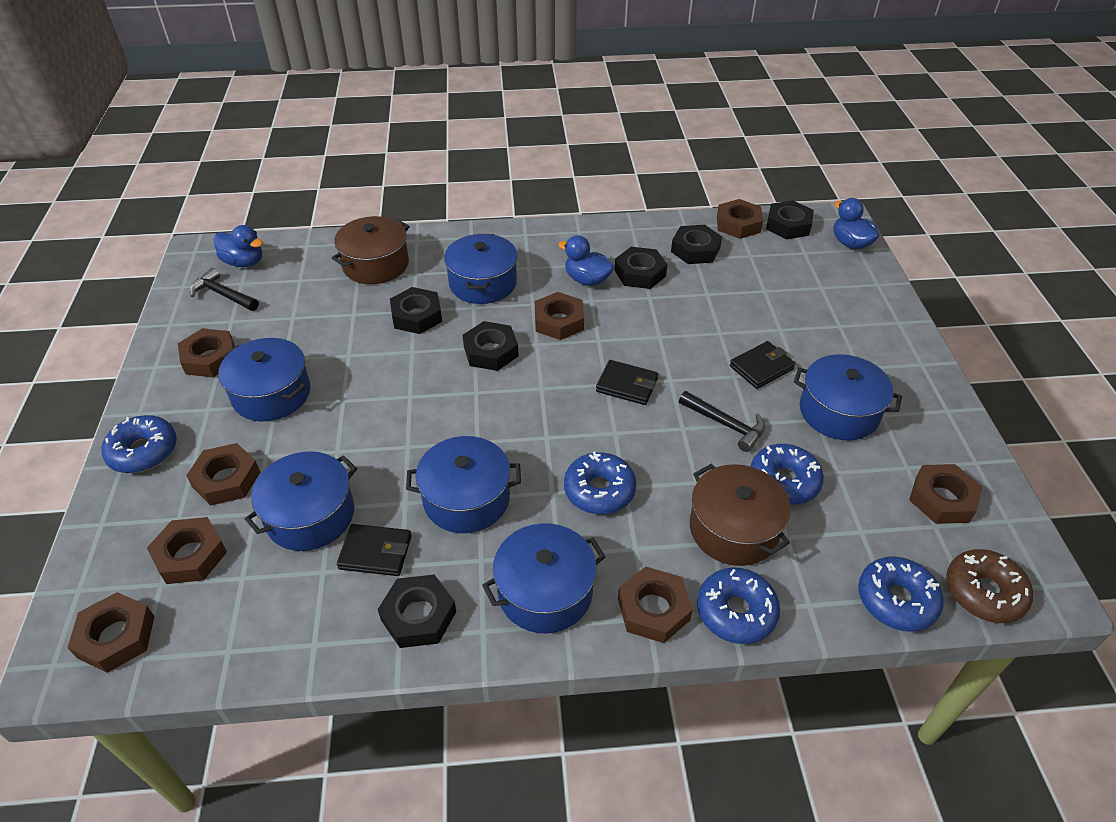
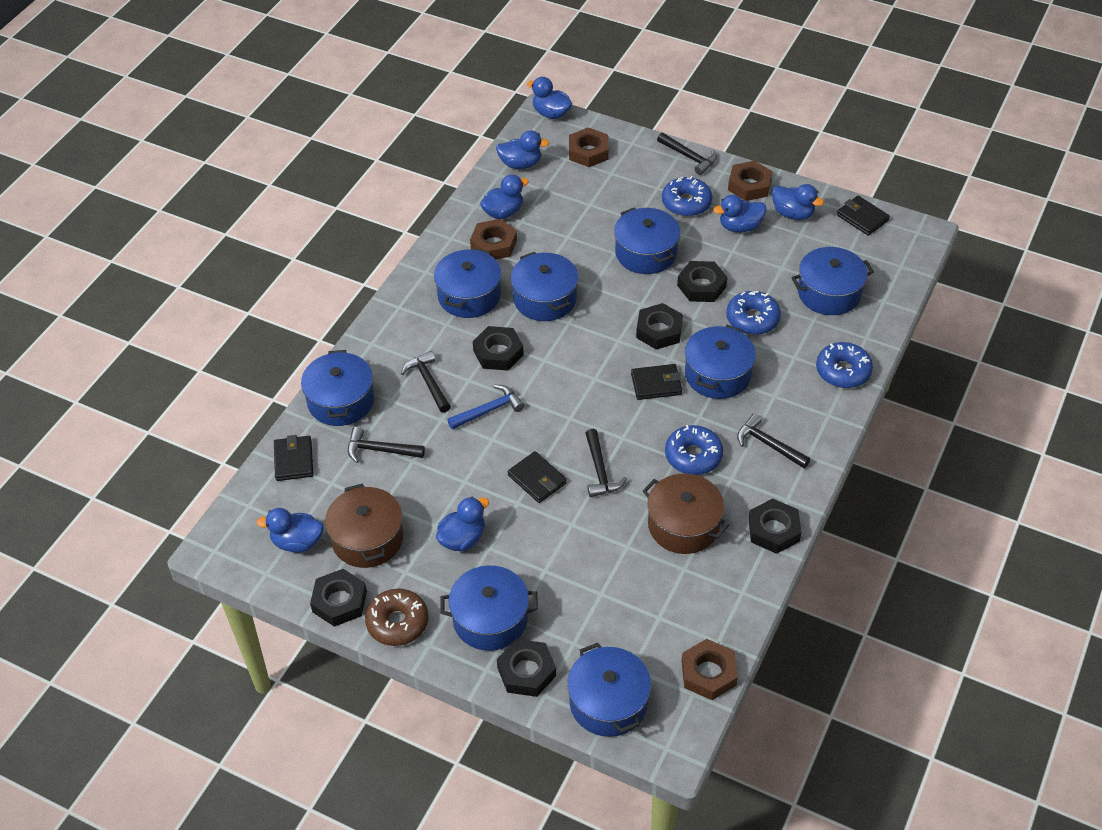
black hammer: [190,268,259,311] [679,391,765,452] = 2 -> [348,427,425,463] [401,351,451,413] [585,429,627,497] [657,133,717,175] [737,413,810,468] = 5
black wallet: [337,524,411,576] [596,360,658,405] [730,341,796,389] = 3 -> [274,435,314,481] [508,451,567,503] [631,364,682,400] [837,196,890,236] = 4
blue donut: [102,415,177,473] [564,451,636,514] [697,568,780,644] [750,444,824,505] [858,556,944,632] = 5 -> [662,176,712,217] [665,425,723,475] [726,291,781,335] [816,342,873,388] = 4
blue duck: [214,225,263,267] [558,235,614,286] [834,198,879,250] = 3 -> [256,508,324,553] [436,497,489,551] [480,175,529,219] [496,130,549,169] [527,77,572,119] [713,195,766,233] [772,184,824,220] = 7
blue hammer: none = 0 -> [447,385,525,430] = 1
blue pot: [218,338,310,421] [245,451,357,551] [406,436,521,533] [444,234,518,304] [482,523,606,633] [794,354,902,440] = 6 -> [301,350,374,426] [434,248,501,318] [440,565,538,651] [511,252,578,321] [567,643,651,737] [614,207,680,274] [685,325,756,399] [791,247,874,315] = 8
brown nut: [68,592,155,673] [147,517,227,584] [178,328,235,377] [186,443,260,506] [535,292,584,340] [618,567,693,643] [717,199,763,239] [909,464,982,524] = 8 -> [470,219,517,259] [569,127,609,167] [681,639,738,700] [728,161,773,201] = 4

